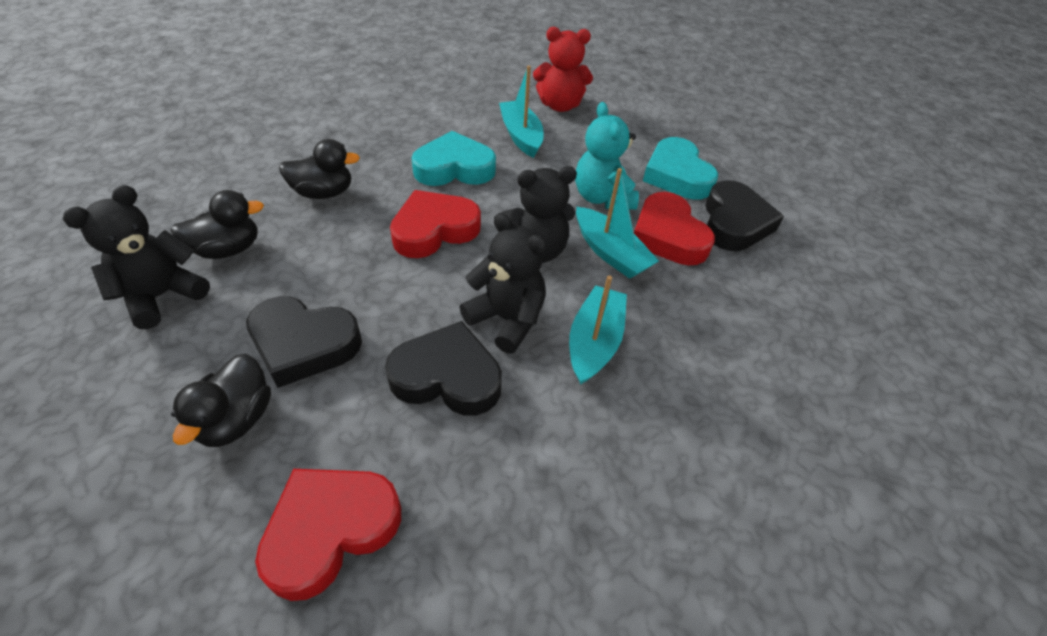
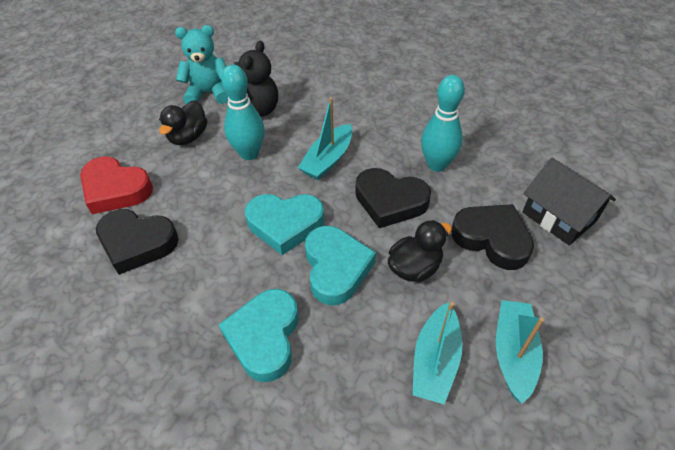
black duck: [171,190,264,259] [171,354,271,447] [279,139,360,199] = 3 -> [159,100,207,145] [388,220,452,282] = 2
black house: none = 0 -> [523,157,616,245] = 1
black teddy bear: [63,185,210,329] [460,213,547,354] [501,166,577,263] = 3 -> [234,41,278,117] = 1
red heart: [255,469,401,601] [390,190,481,258] [634,192,715,266] = 3 -> [80,156,153,214] = 1
red teddy bear: [533,27,593,112] = 1 -> none = 0
turquoise bowling pin: none = 0 -> [221,65,265,160] [421,75,465,172] = 2
turquoise heart: [411,131,496,186] [643,137,718,200] = 2 -> [219,289,299,382] [245,194,324,255] [305,226,376,305] = 3

